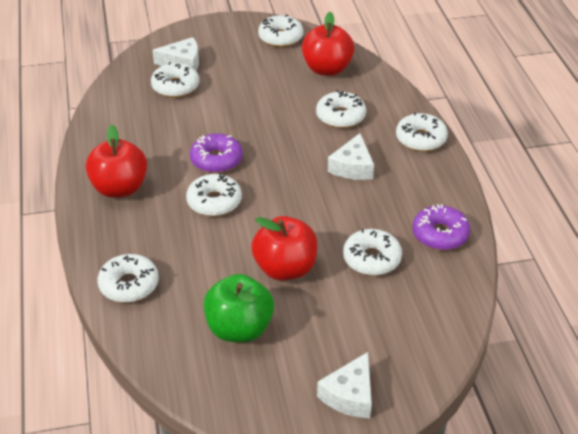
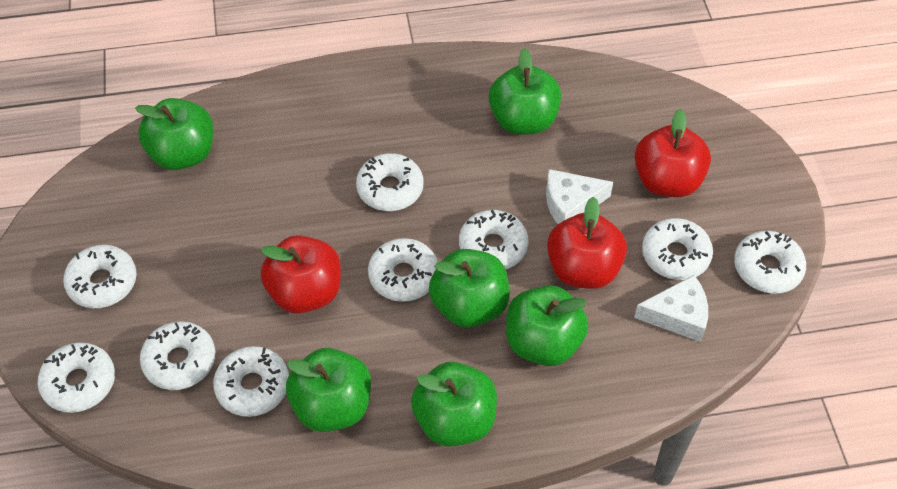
green apple: [203,274,274,343] = 1 -> [135,98,213,170] [286,348,371,432] [411,362,497,447] [429,249,510,327] [489,48,561,135] [506,285,588,366] = 6
purple donut: [190,134,243,173] [412,204,470,250] = 2 -> none = 0
white cheese: [153,37,199,71] [317,352,372,418] [328,133,374,180] = 3 -> [546,169,613,224] [634,275,708,342] = 2
white donut: [97,254,159,303] [151,62,199,98] [186,172,242,216] [258,14,304,47] [316,90,366,128] [343,229,402,275] [396,112,448,151] = 7 -> [38,342,115,413] [63,245,137,308] [140,321,216,390] [213,346,289,417] [356,153,423,211] [368,238,438,302] [459,210,529,269] [642,218,713,280] [734,231,806,294] = 9

